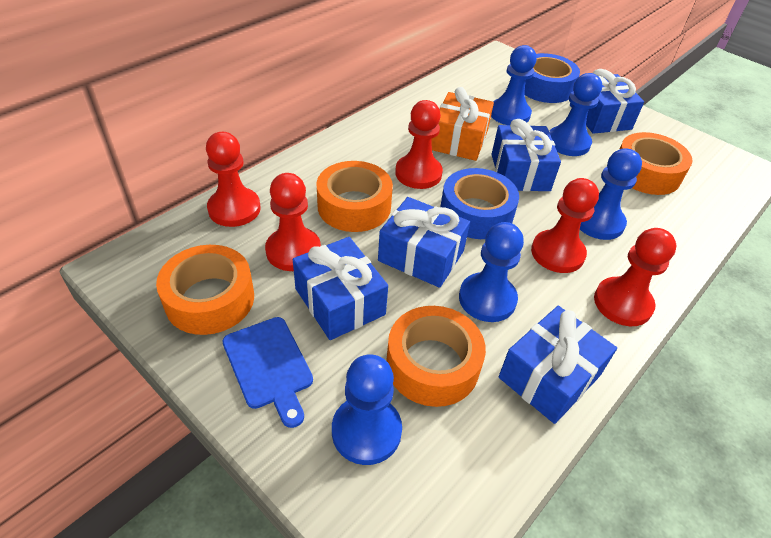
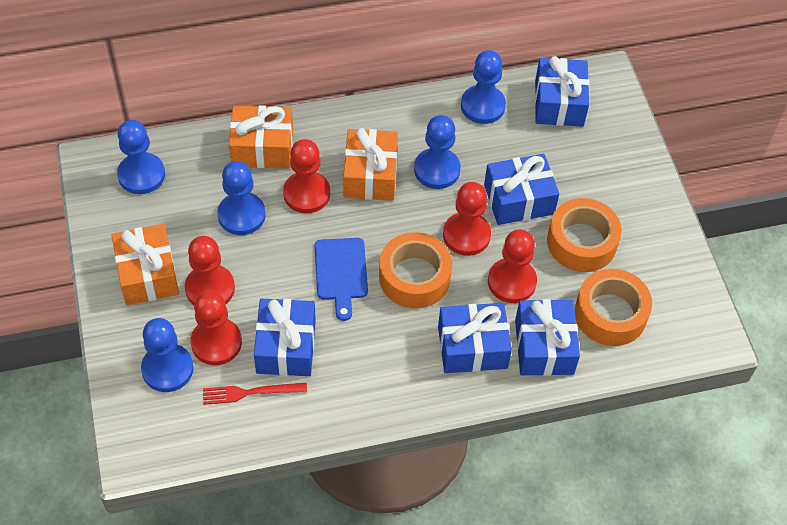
blue tape: [440,168,519,239] [525,53,580,103] = 2 -> none = 0
orange gift: [432,87,494,161] = 1 -> [111,224,179,305] [229,105,293,168] [343,128,398,201] = 3
orange tape: [156,245,254,335] [317,161,393,232] [386,306,486,407] [619,132,692,195] = 4 -> [379,232,452,308] [547,198,622,272] [575,269,652,346] = 3
red fork: none = 0 -> [203,383,307,405] = 1

